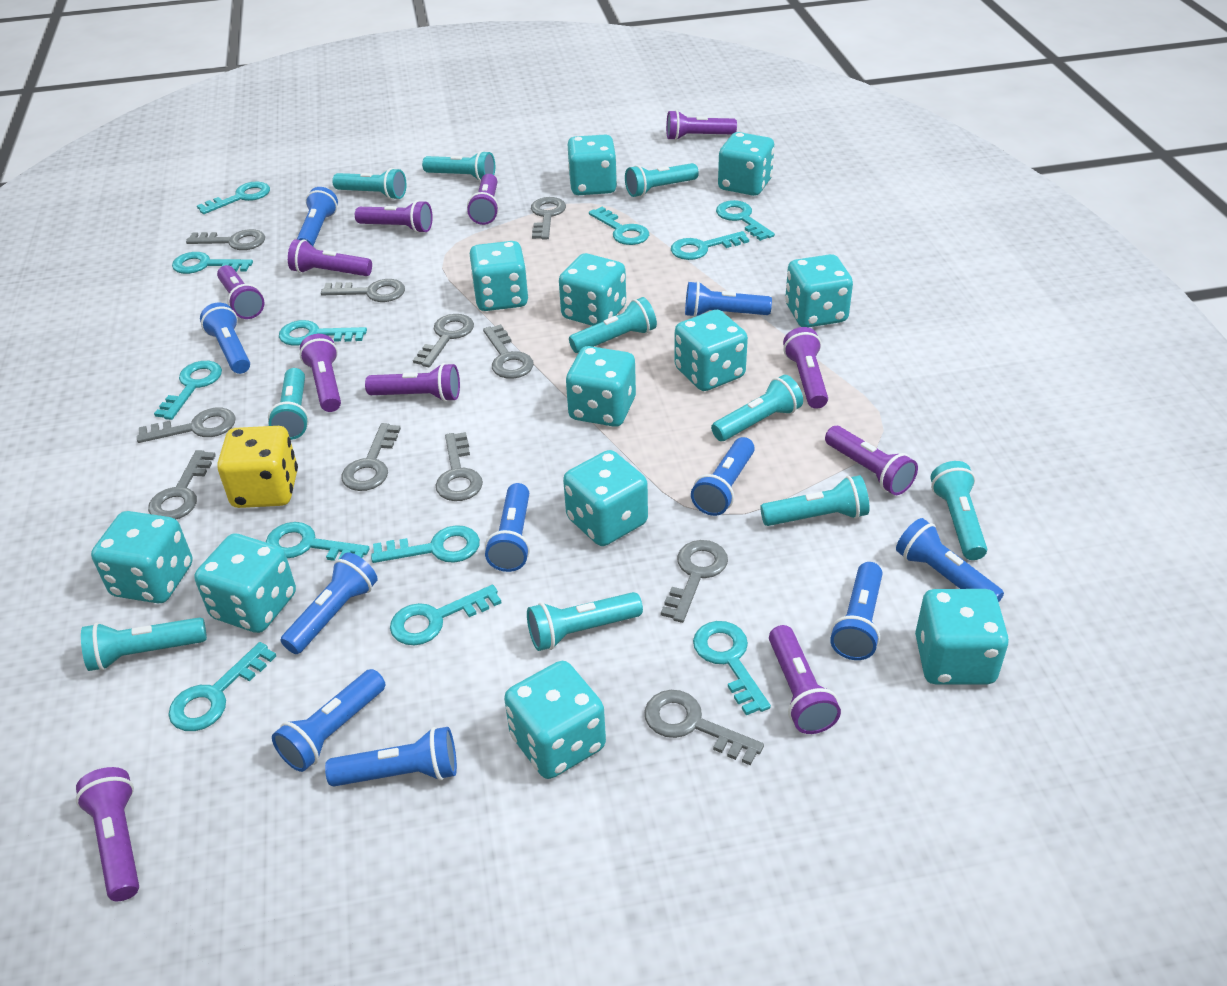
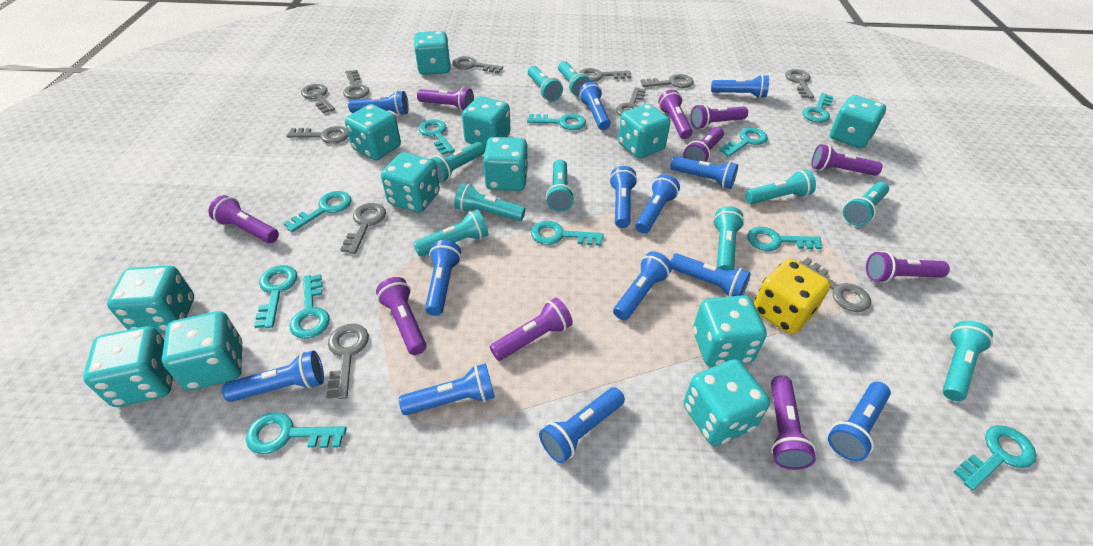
blue flashlight: [200,303,250,374] [272,669,385,772] [280,552,378,654] [297,187,338,246] [325,727,457,786] [485,483,530,572] [685,281,772,317] [691,437,755,516] [830,562,882,660] [896,518,1004,602] = 10 -> [222,351,324,402] [348,91,409,115] [399,363,495,415] [425,240,461,316] [539,387,625,463] [579,82,610,130] [609,166,637,228] [613,251,672,320] [635,174,680,233] [670,156,738,189] [670,254,751,297] [711,75,769,98] [828,382,891,461] = 13
purple flashlight: [76,767,139,901] [217,265,265,319] [288,239,372,276] [300,334,341,412] [355,200,433,233] [365,363,460,402] [467,174,499,225] [666,110,737,141] [769,625,841,734] [783,327,828,409] [825,426,918,495] = 11 -> [209,195,279,243] [376,277,427,355] [417,87,474,112] [490,298,573,361] [658,90,693,139] [683,127,724,162] [690,104,748,129] [771,375,816,470] [811,144,882,176] [866,251,950,283] = 10
turquoise key: [154,361,222,420] [168,642,276,731] [172,252,253,274] [197,182,270,214] [266,522,370,561] [279,320,367,346] [371,525,480,563] [390,585,502,645] [589,207,649,245] [671,231,749,260] [693,621,771,715] [716,200,775,241] = 12 -> [246,412,347,454] [254,265,297,328] [283,191,351,232] [290,274,330,339] [419,119,455,155] [527,114,586,130] [531,221,604,246] [719,128,768,157] [747,227,823,251] [802,93,834,123] [954,425,1036,491] = 11

